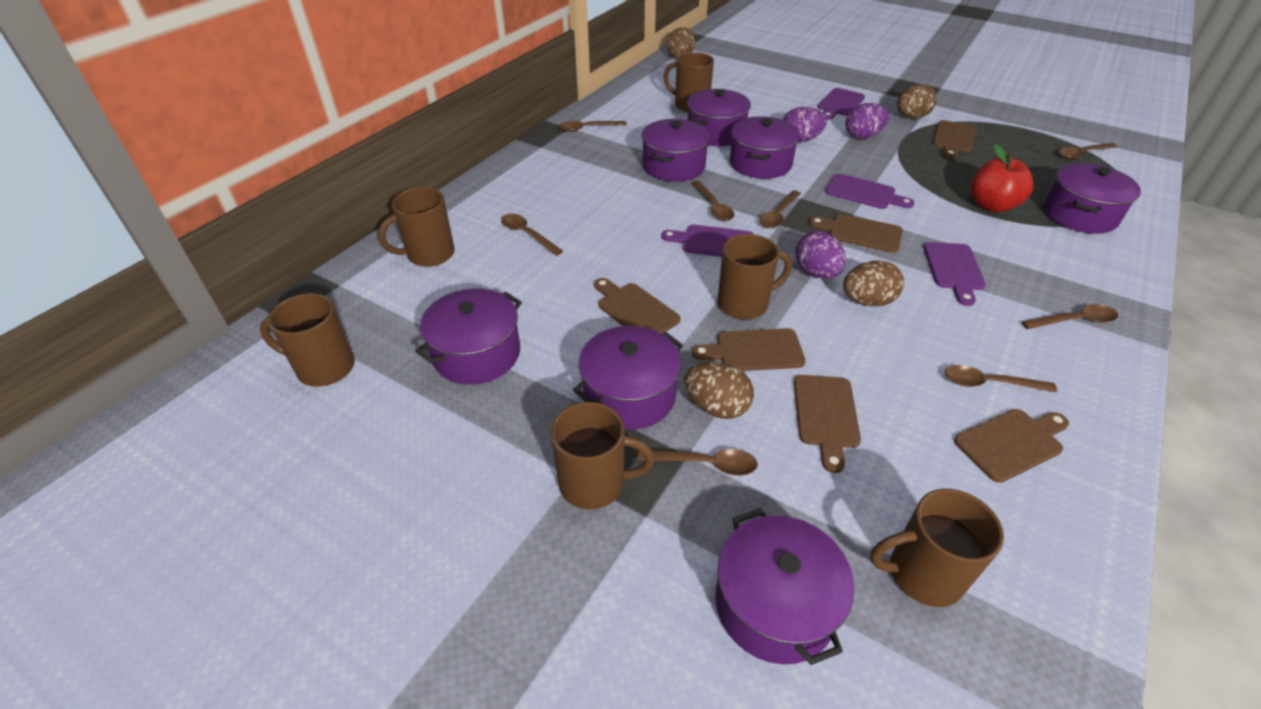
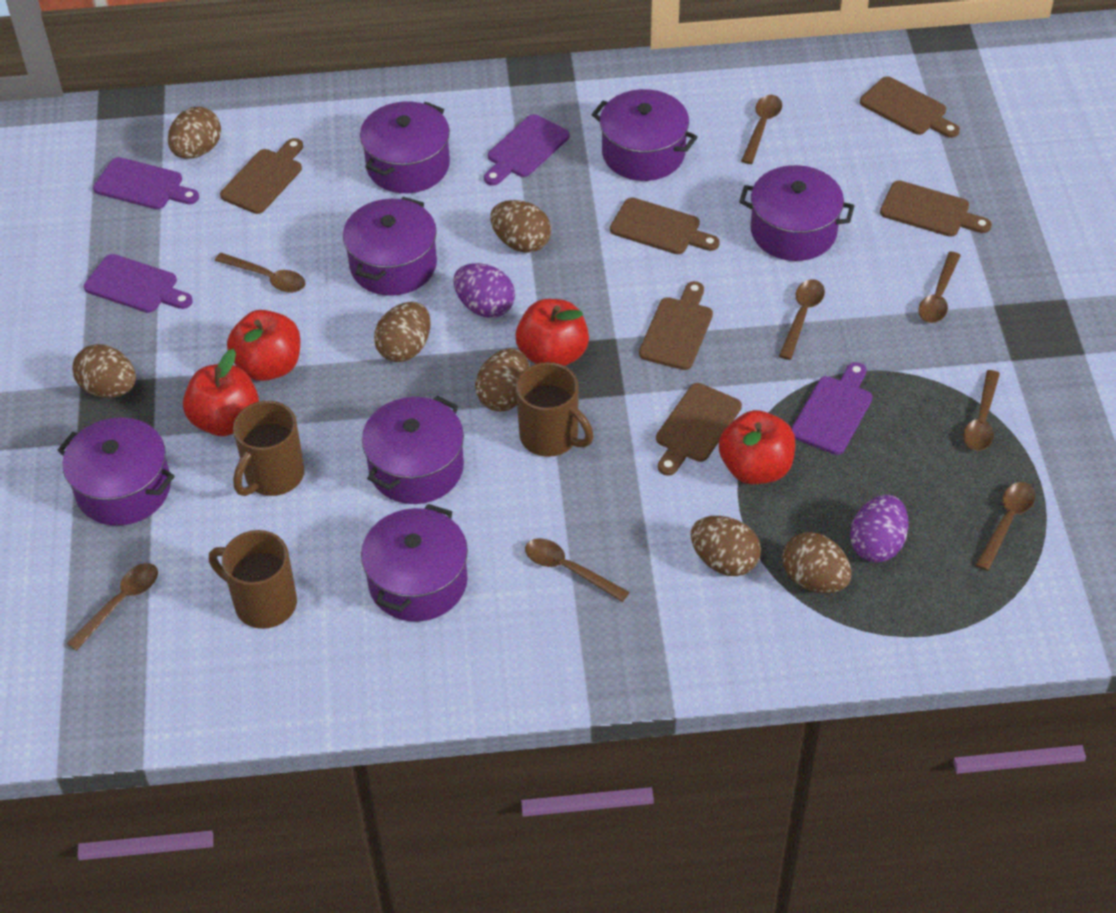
brown egg: [667,27,695,59] [684,362,754,419] [843,261,904,306] [897,84,937,119] = 4 -> [72,344,136,398] [168,107,221,159] [374,302,431,362] [475,348,530,412] [490,200,551,253] [691,516,761,576] [782,532,852,593] = 7
brown mug: [260,293,355,387] [378,187,455,267] [551,402,655,510] [664,52,714,112] [717,234,792,319] [870,489,1004,607] = 6 -> [209,530,297,629] [233,401,305,496] [516,362,594,457] = 3
purple egg: [783,107,827,143] [795,231,846,279] [845,103,889,139] = 3 -> [453,263,515,318] [850,494,909,563] = 2
red apple: [971,144,1033,212] = 1 -> [183,349,259,436] [227,310,300,381] [515,299,589,366] [719,410,795,484] = 4

